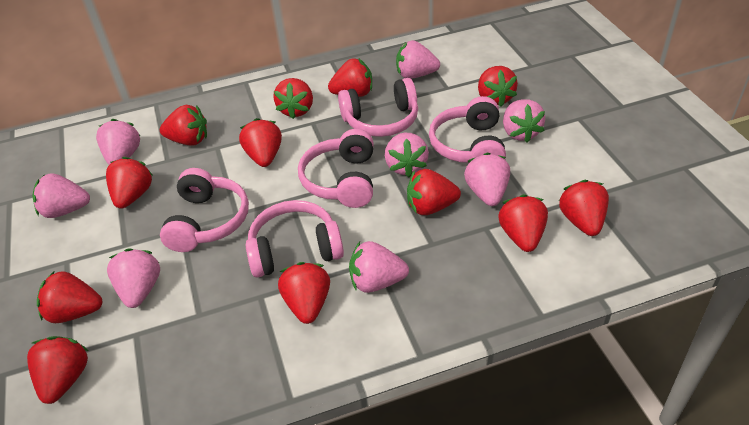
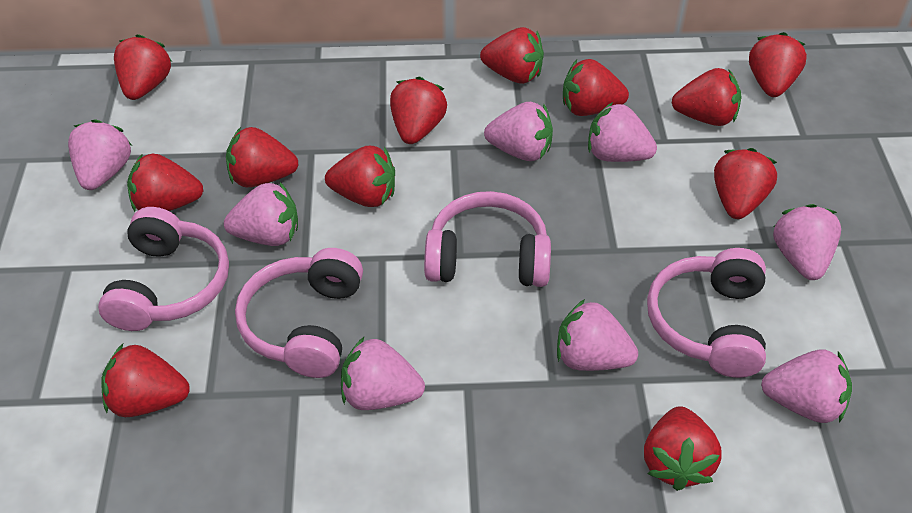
pink headphones: [160,168,249,252] [246,200,344,278] [298,129,373,208] [338,78,418,137] [429,96,506,163] = 5 -> [98,207,229,331] [235,248,363,378] [424,191,551,287] [647,248,766,378] = 4

